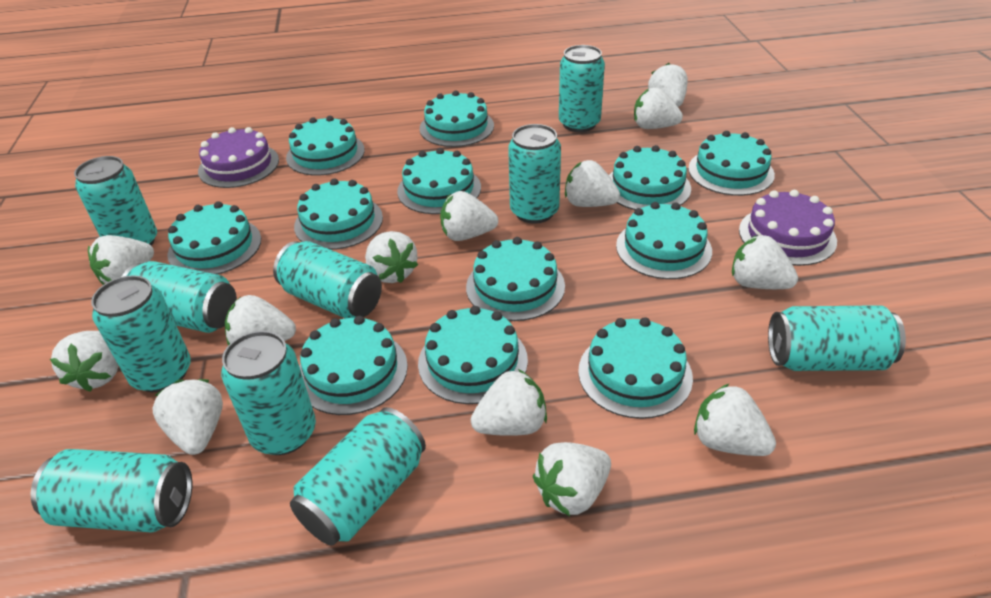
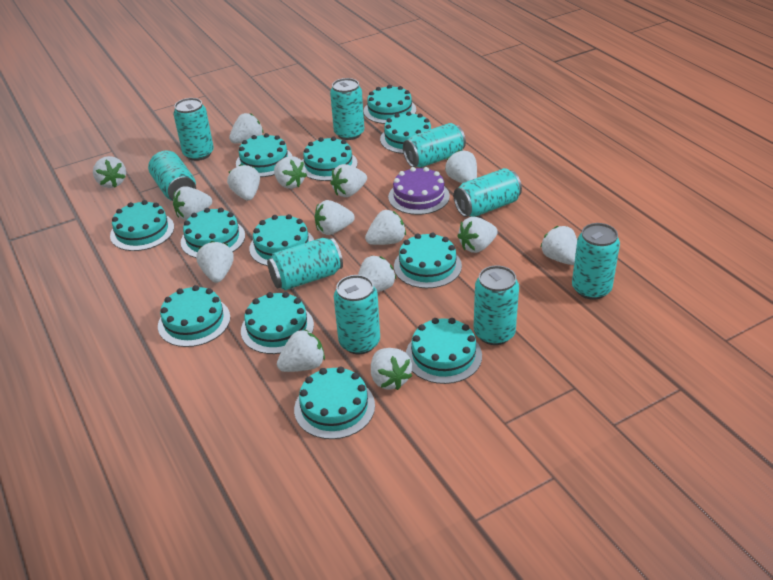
purple cake: [198,127,279,188] [739,190,837,266] = 2 -> [388,167,450,215] = 1
turquoise can: [31,449,192,533] [74,156,157,246] [91,275,191,392] [122,261,237,333] [221,331,316,455] [273,241,382,319] [290,407,426,546] [508,124,561,224] [559,45,605,132] [768,305,906,371] = 10 -> [148,150,196,201] [173,98,214,161] [267,238,343,290] [330,78,364,140] [334,275,380,354] [403,123,466,167] [454,168,522,217] [474,266,519,345] [572,223,620,300] = 9
white strawberry: [50,331,119,392] [88,235,154,285] [152,379,223,455] [225,295,296,345] [365,231,418,283] [440,191,498,241] [471,369,547,436] [533,442,611,516] [565,160,620,207] [634,87,683,129] [648,63,688,107] [694,384,776,456] [732,235,798,289] = 13 -> [93,156,126,188] [173,186,212,220] [196,241,234,283] [227,164,260,200] [229,113,264,143] [274,156,307,189] [277,329,325,372] [314,200,355,235] [330,164,367,197] [358,255,397,292] [365,210,406,245] [371,348,412,390] [445,150,477,183] [457,217,498,253] [540,226,577,265] = 15

